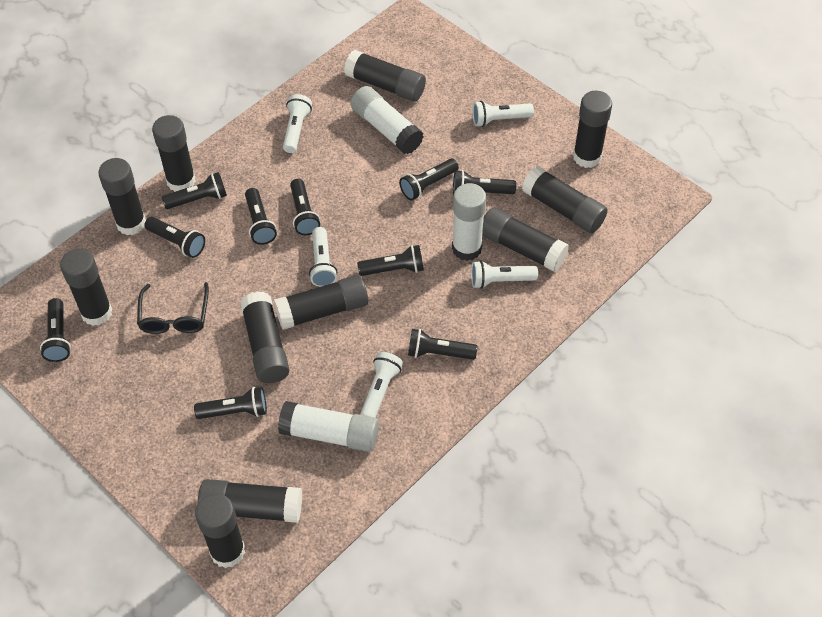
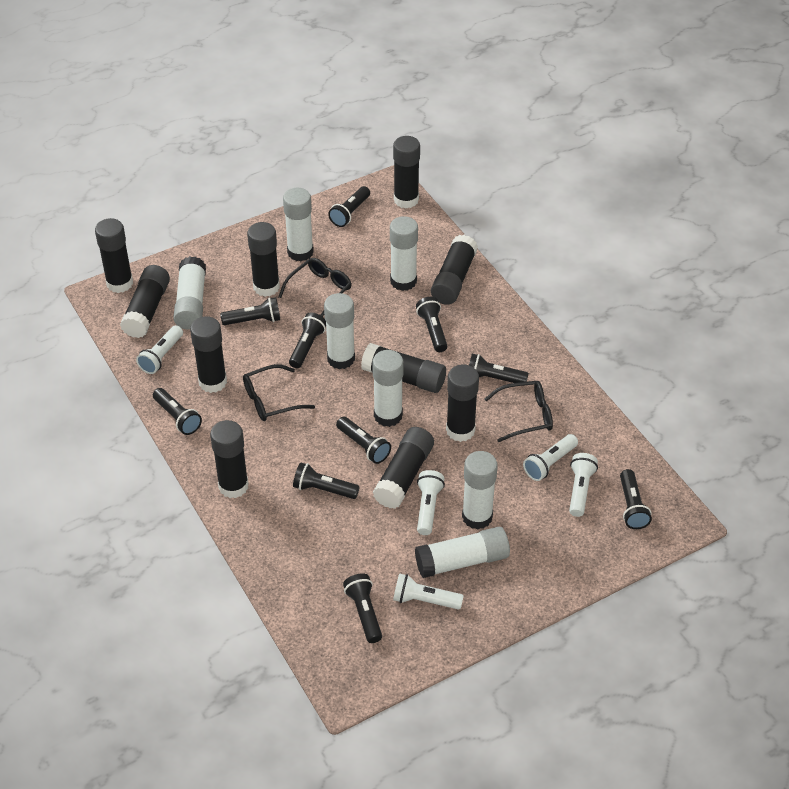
black glasses: [137,282,209,334] = 1 -> [243,364,315,421] [278,258,352,317] [485,381,553,442] = 3
black glue stick: [60,249,112,326] [98,158,146,235] [152,115,196,192] [195,494,245,568] [198,479,302,523] [240,291,289,383] [274,275,368,330] [344,49,426,102] [482,208,569,272] [522,166,608,233] [573,91,612,168] = 11 -> [95,218,133,293] [120,265,170,338] [190,316,227,393] [210,420,249,498] [247,222,280,297] [361,343,446,393] [373,427,434,509] [393,136,420,208] [431,235,478,305] [446,364,479,442] = 10
white glue stick: [278,401,379,452] [351,86,424,154] [452,183,486,261] = 3 -> [173,256,206,330] [283,188,314,261] [324,293,355,369] [372,350,404,427] [390,216,418,291] [415,527,510,578] [462,451,498,529] = 7

